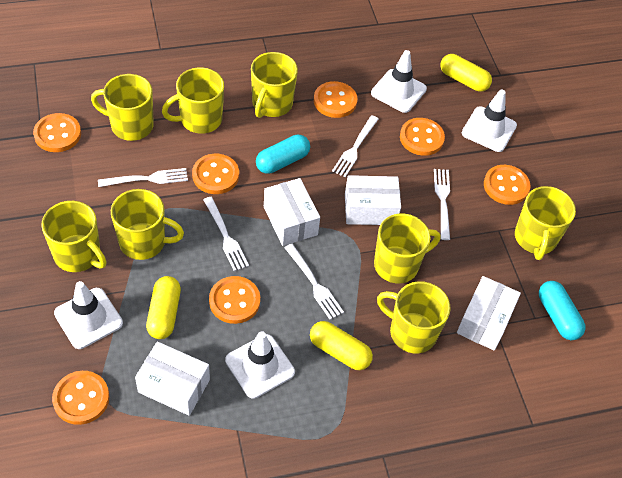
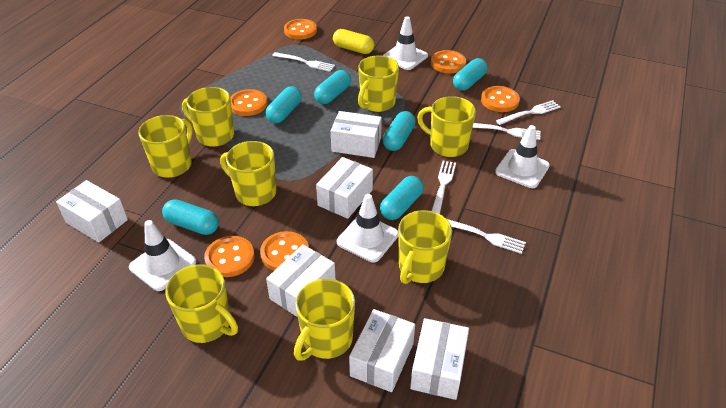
orange button: [33,113,81,152] [52,371,109,425] [192,154,239,194] [209,276,260,324] [314,81,357,118] [400,118,445,156] [484,165,530,205] = 7 -> [204,236,255,277] [230,89,267,116] [260,231,309,271] [284,19,317,40] [431,50,466,74] [481,86,520,112] = 6
turquoise capsule: [256,135,310,174] [539,281,586,340] = 2 -> [162,199,219,235] [265,86,302,123] [314,70,351,104] [380,176,424,220] [383,111,416,151] [453,58,488,91] = 6
white box: [135,342,210,416] [264,178,320,246] [345,175,401,225] [457,276,521,351] = 4 -> [56,180,128,243] [266,244,336,317] [316,157,373,219] [331,111,382,158] [349,309,415,392] [410,318,469,400] = 6
yellow capsule: [146,276,181,339] [310,321,373,370] [440,54,492,92] = 3 -> [333,29,374,54] = 1

